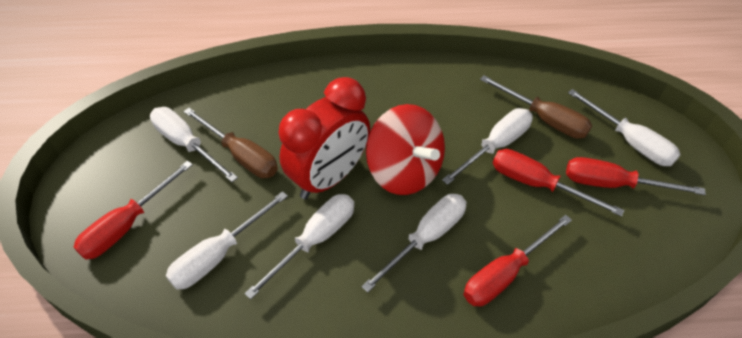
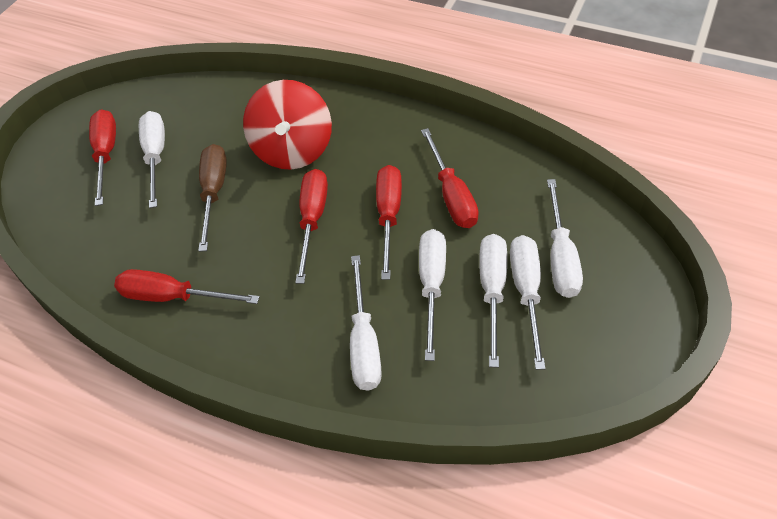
brown screwdriver: [183,108,278,178] [480,75,592,139] = 2 -> [198,144,227,252] = 1
red clock: [278,77,370,199] = 1 -> none = 0
red screwdriver: [74,160,193,260] [464,215,572,307] [492,149,624,217] [566,157,706,195] = 4 -> [89,109,116,206] [114,269,260,304] [295,169,328,284] [376,165,402,280] [421,128,479,228] = 5

